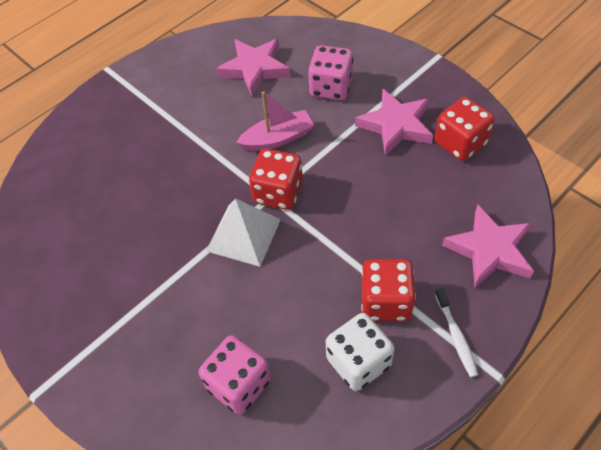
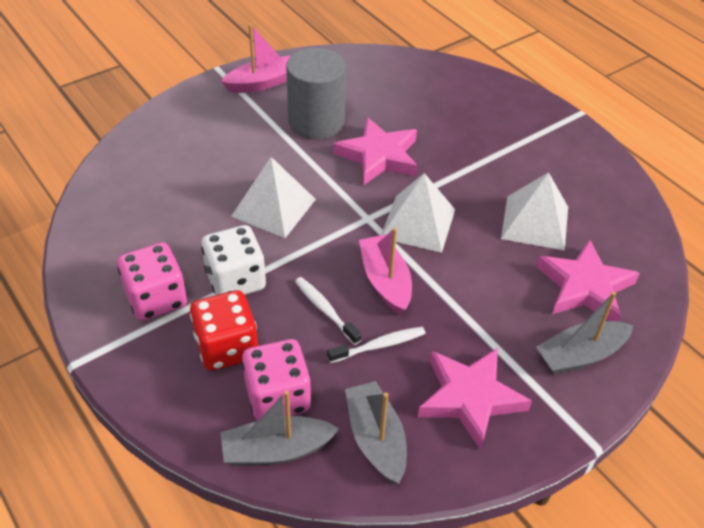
grey boat: none = 0 -> [221,390,339,466] [345,381,407,484] [536,292,634,374] = 3
grey cylinder: none = 0 -> [286,48,346,140] = 1
pink boat: [236,91,314,151] = 1 -> [221,24,291,93] [359,228,412,315] = 2
red dice: [249,149,303,210] [361,259,416,321] [435,97,495,161] = 3 -> [190,290,258,371] = 1
white pyramid: [206,198,281,267] = 1 -> [231,157,316,238] [381,173,455,253] [501,172,568,251] = 3
white toothbrush: [435,288,479,377] = 1 -> [295,277,361,345] [327,327,426,363] = 2

